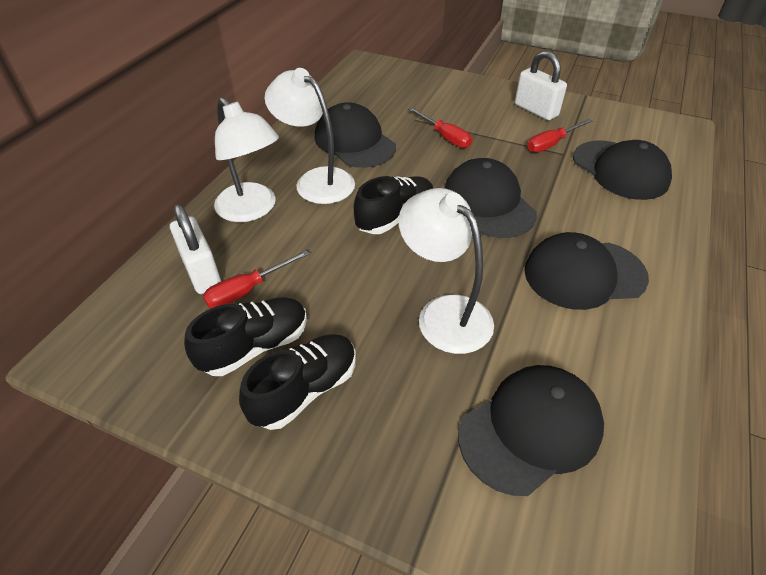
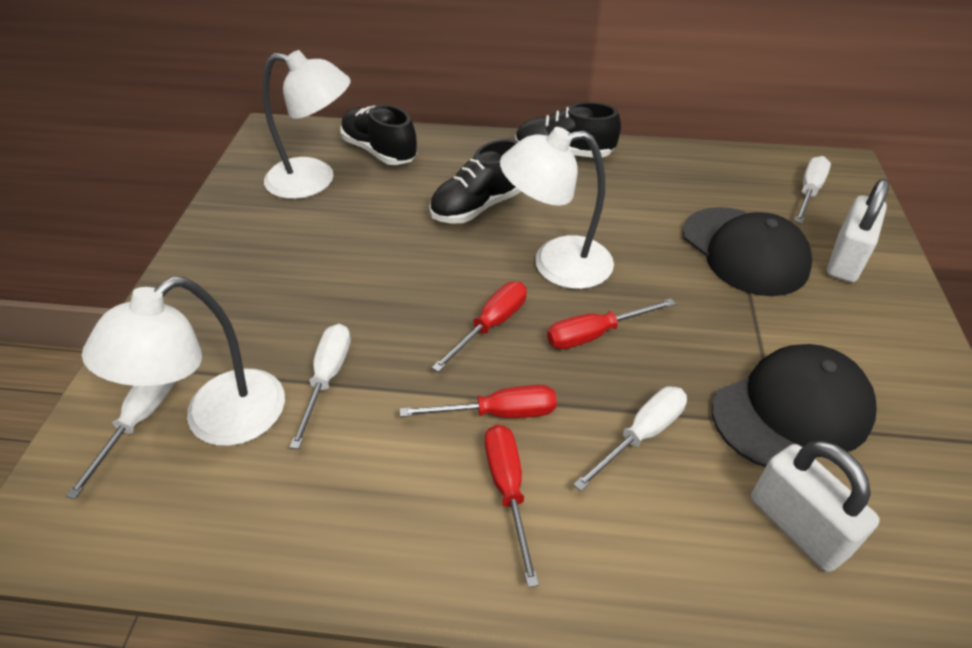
black cap: [315,102,396,168] [445,158,537,238] [458,365,604,496] [525,232,649,310] [573,140,672,200] = 5 -> [682,207,812,296] [712,344,877,467] = 2
red screwdriver: [203,250,309,308] [408,107,472,148] [527,119,593,153] = 3 -> [400,385,557,418] [432,282,527,372] [485,425,539,587] [547,299,676,349] = 4
white screwdriver: none = 0 -> [66,382,175,499] [289,324,351,449] [573,386,687,491] [795,156,831,224] = 4

